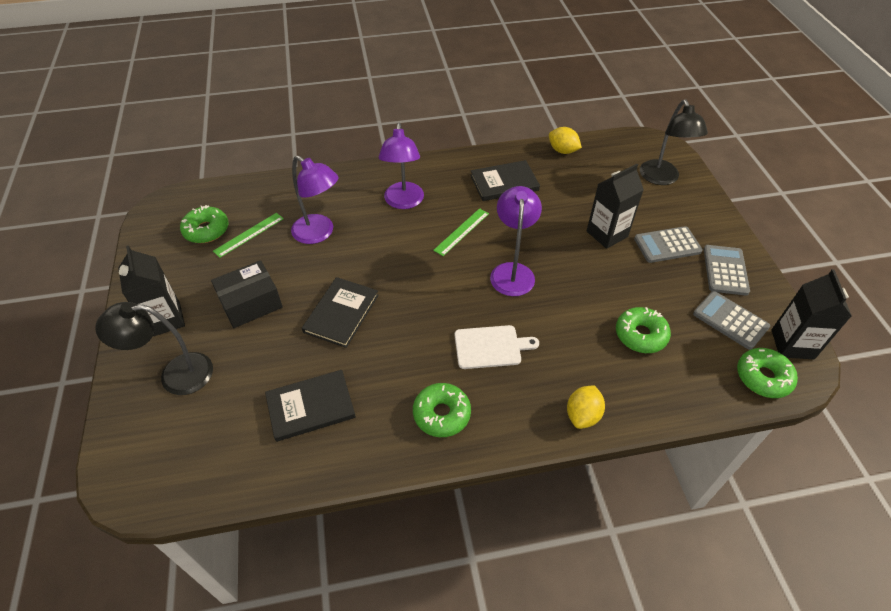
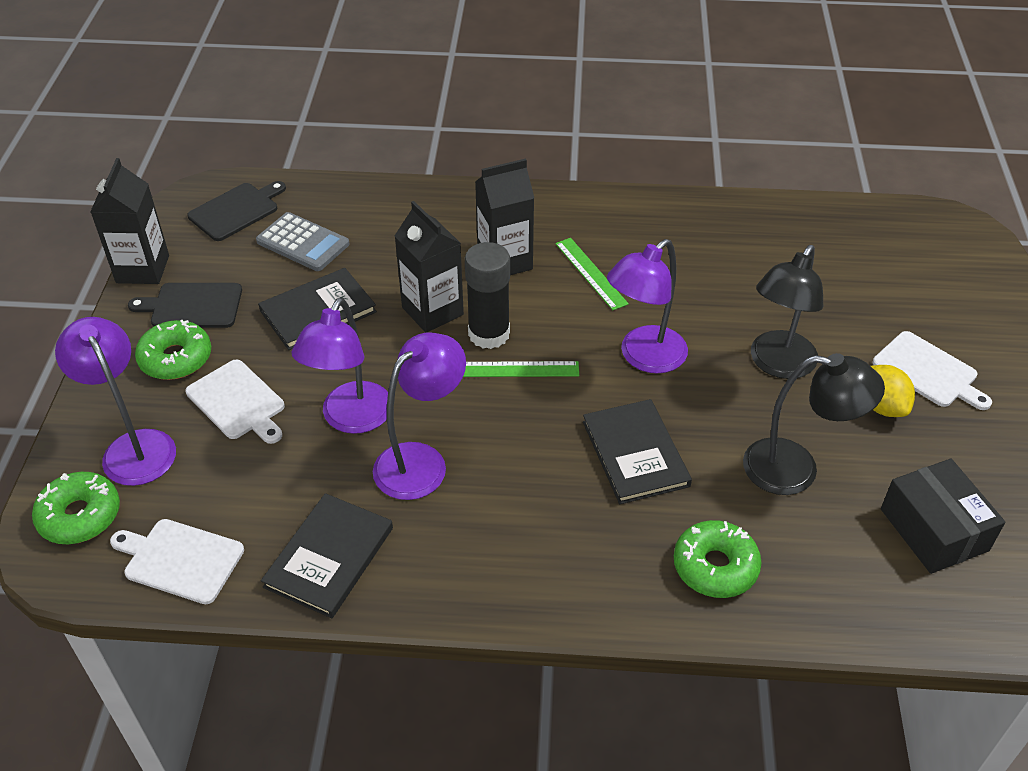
black cutting board: none = 0 -> [128,283,242,328] [187,181,286,241] = 2
black glue stick: none = 0 -> [465,242,510,349] = 1
green donut: [180,205,229,243] [413,383,471,437] [616,307,671,353] [737,348,798,398] = 4 -> [32,472,120,544] [135,320,211,380] [674,520,762,598] = 3
grey calculator: [634,226,703,263] [693,291,770,350] [704,245,750,296] = 3 -> [256,212,349,271] = 1
purple lamp: [291,156,339,244] [379,123,424,209] [490,186,542,296] = 3 -> [55,317,176,486] [292,298,388,434] [373,333,466,500] [607,239,688,374] = 4
white cutting board: [455,325,539,369] = 1 -> [110,519,244,604] [185,359,285,444] [873,331,992,410] = 3
yellow lemon: [549,127,582,154] [567,385,605,429] = 2 -> [871,365,915,417] = 1

